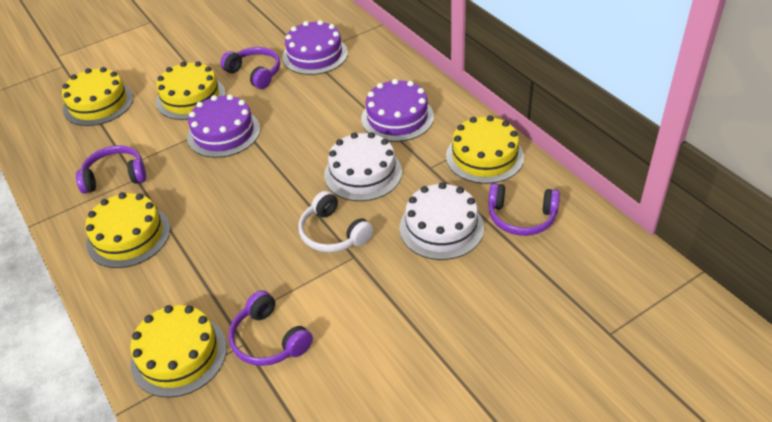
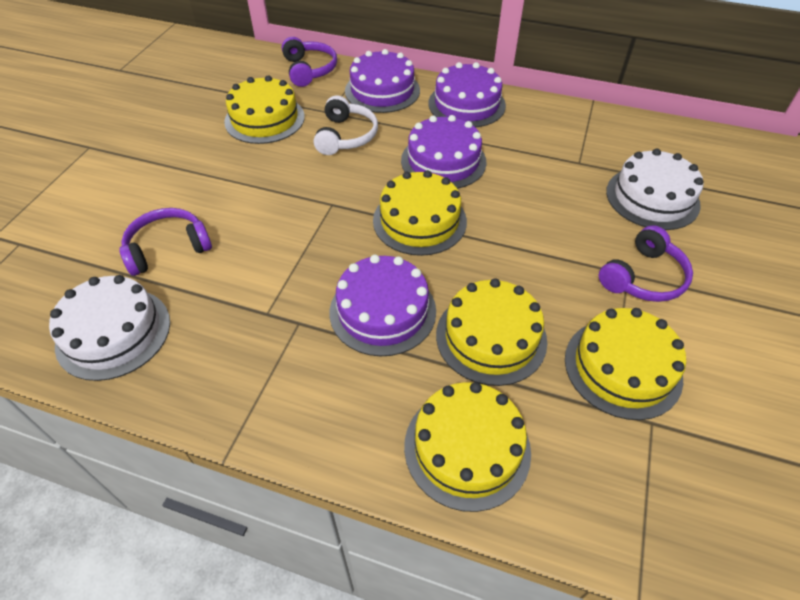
purple cake: [187,94,260,158] [282,20,348,75] [361,79,434,142] = 3 -> [330,255,436,356] [345,49,420,113] [401,115,486,189] [428,62,506,127] = 4
purple headphones: [76,145,146,194] [220,47,280,89] [229,290,313,366] [488,183,560,236] = 4 -> [119,208,212,276] [282,37,337,87] [599,225,693,302] = 3

